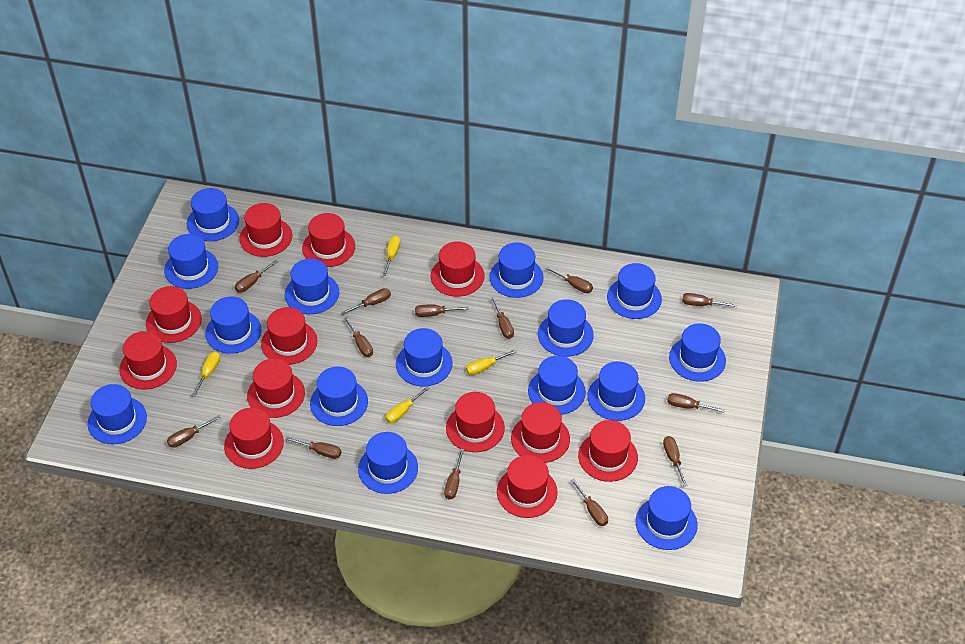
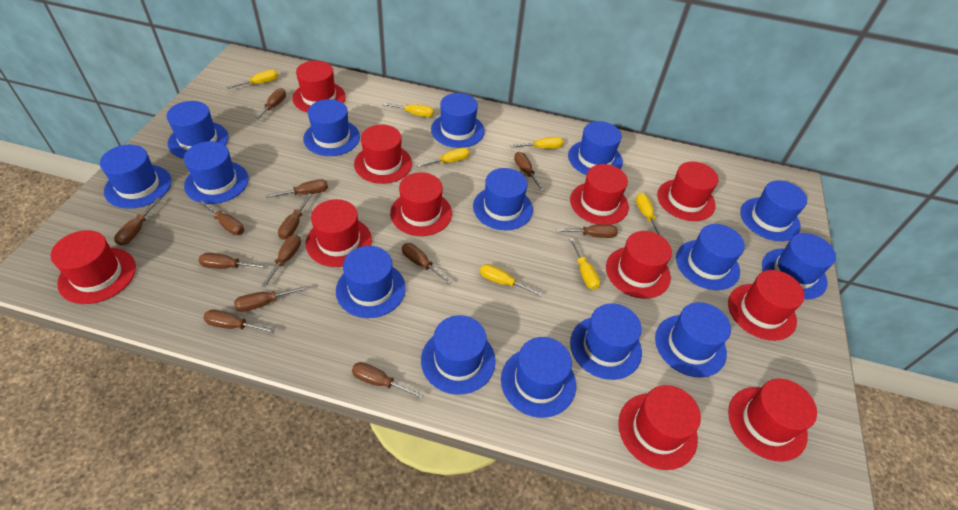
red hat: [119,331,177,389] [146,286,202,343] [224,408,284,469] [239,203,292,257] [247,359,305,418] [261,307,317,365] [302,213,355,267] [431,242,484,297] [446,392,505,452] [497,455,558,518] [511,402,570,463] [578,420,638,482] = 12 -> [51,230,136,304] [292,61,346,113] [306,199,372,267] [354,125,412,184] [390,172,452,236] [570,164,629,225] [606,231,672,299] [618,385,701,470] [657,161,718,221] [728,270,805,341] [728,379,817,461] = 11
yellow screwdriver: [192,352,220,397] [383,235,400,276] [385,386,430,423] [466,349,517,375] = 4 -> [227,70,278,89] [382,103,434,117] [417,147,470,168] [480,264,543,296] [510,137,563,149] [569,238,600,290] [636,193,663,237] = 7

